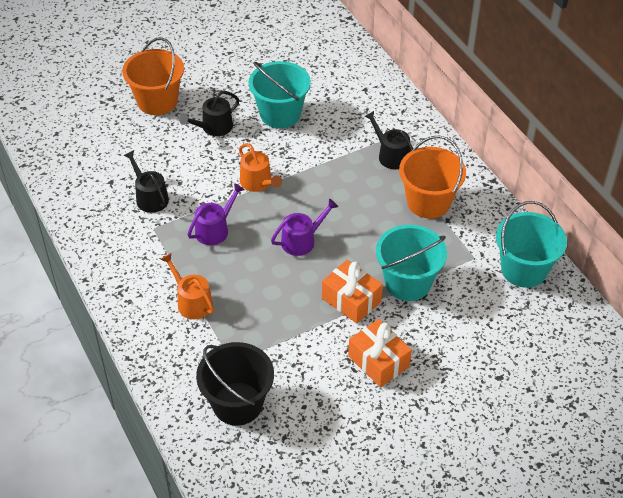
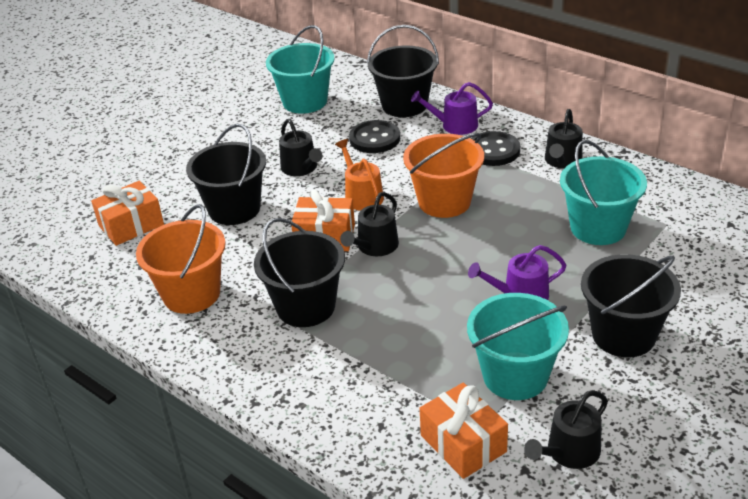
black bucket: [196,342,274,426] = 1 -> [186,124,266,225] [254,218,345,327] [367,25,439,117] [581,254,681,357] = 4
black button: none = 0 -> [349,120,400,153] [471,131,520,166] = 2
black watering can: [123,150,169,213] [179,91,239,136] [364,111,413,169] = 3 -> [279,119,323,176] [340,192,399,256] [524,390,608,469] [545,109,583,169] = 4
orange gift: [322,260,383,324] [348,319,412,387] = 2 -> [91,181,164,246] [291,190,355,251] [420,383,508,479] = 3
orange watering can: [160,253,214,319] [239,143,282,192] = 2 -> [335,139,384,211] = 1

